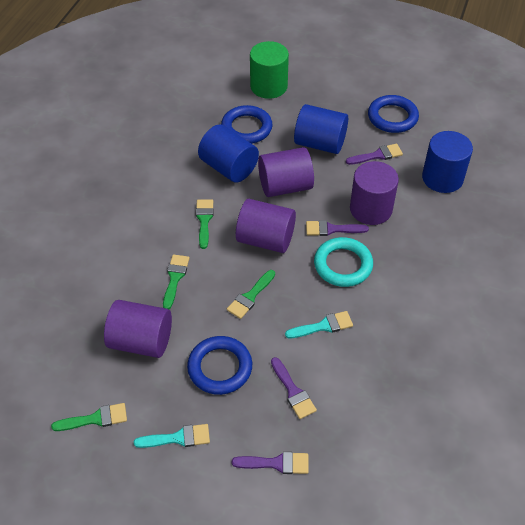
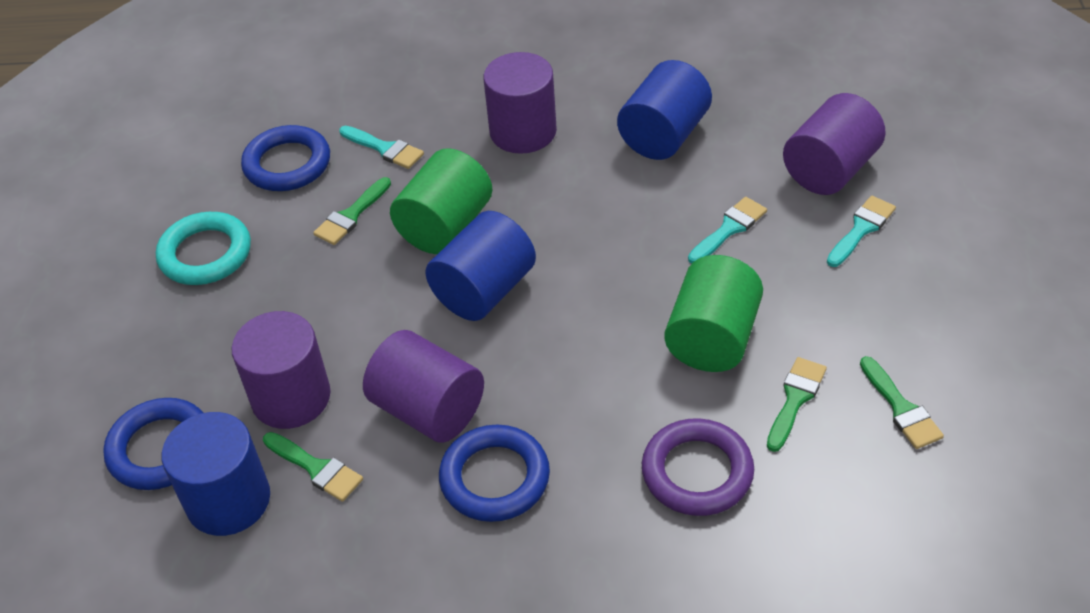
green cylinder: [250,41,289,99] = 1 -> [390,148,492,254] [664,255,763,372] = 2
purple brush: [232,452,309,474] [271,357,317,419] [306,220,369,236] [346,144,403,165] = 4 -> none = 0
purple ring: none = 0 -> [642,418,754,516] = 1
turquoise brush: [134,424,210,448] [285,311,353,339] = 2 -> [339,126,424,169] [688,197,767,264] [827,196,896,267] = 3

